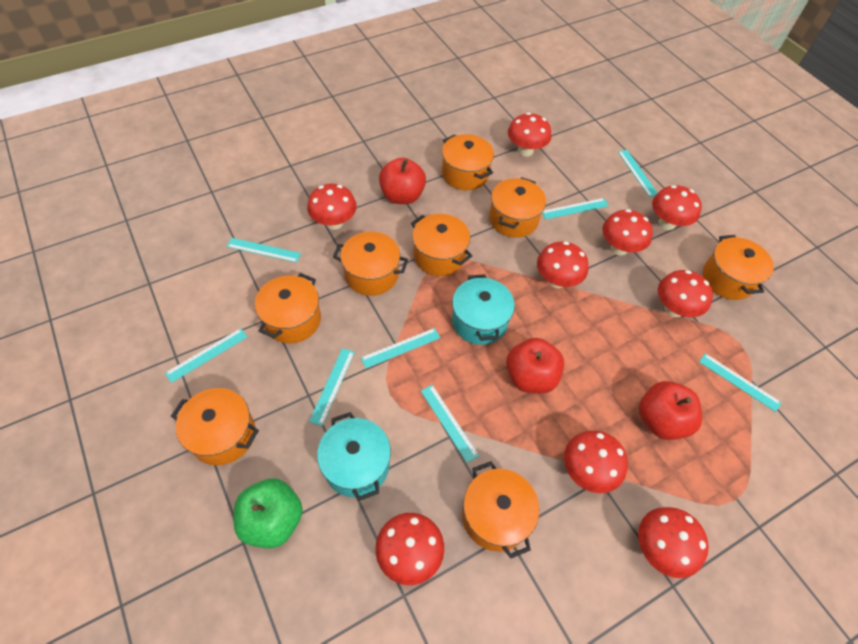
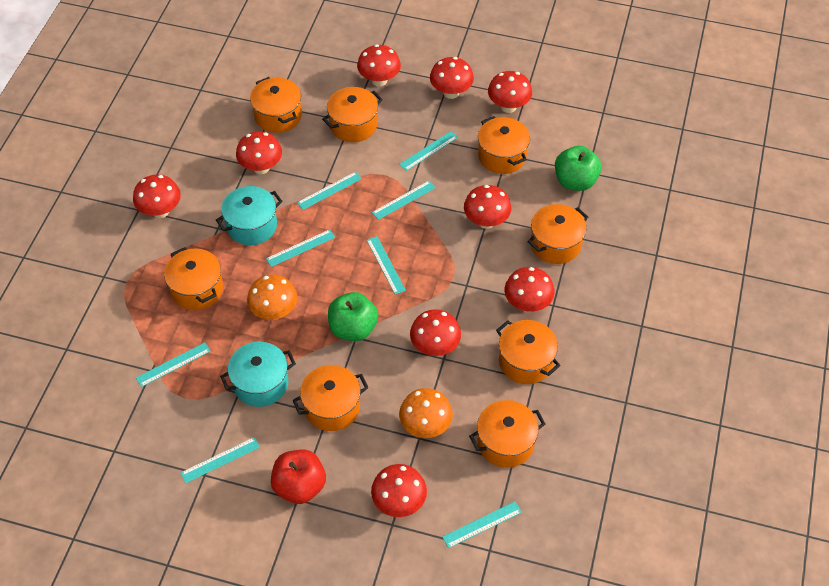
green apple: [234,478,303,548] = 1 -> [328,292,378,341] [555,146,602,191] = 2
orange mushroom: none = 0 -> [247,275,297,320] [399,388,453,438] = 2
red apple: [379,158,426,204] [506,338,564,394] [639,381,702,440] = 3 -> [271,450,326,504] = 1

